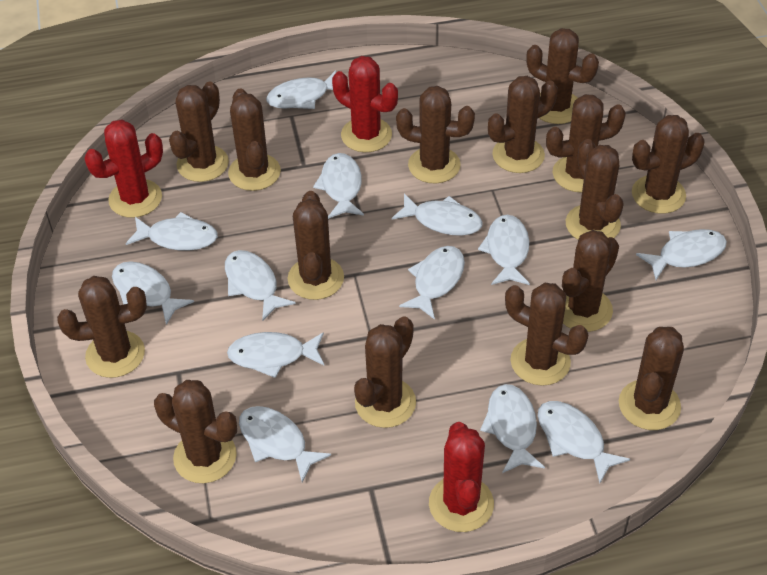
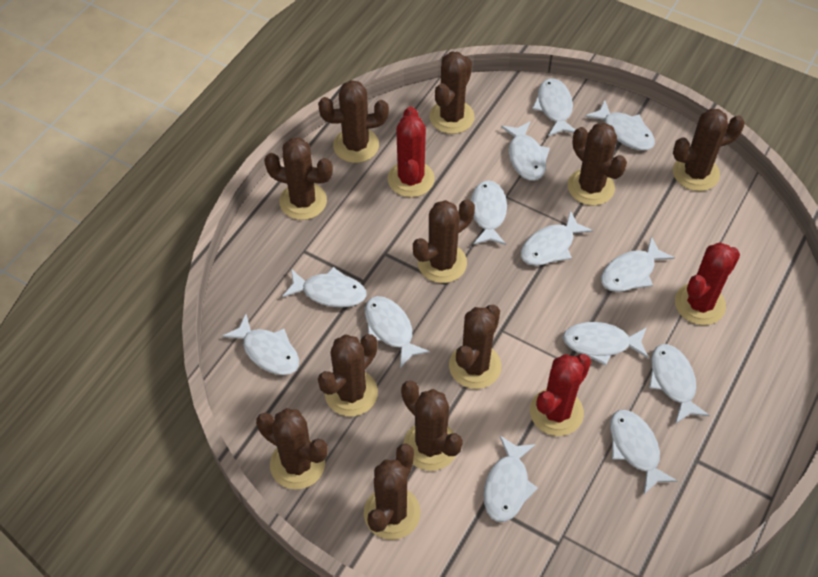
brown cactus: [57,276,147,378] [154,380,237,483] [169,81,229,182] [228,88,281,191] [287,191,344,300] [354,316,416,428] [396,86,475,183] [488,76,558,173] [505,283,588,386] [526,28,599,124] [546,94,626,192] [562,230,619,332] [566,139,624,240] [619,327,684,430] [632,115,705,214] = 15 -> [256,408,328,489] [264,137,333,220] [318,80,389,163] [318,334,378,416] [364,444,420,540] [401,381,463,471] [413,199,475,283] [429,52,475,134] [449,305,501,389] [568,123,627,206] [673,109,745,191] = 11

